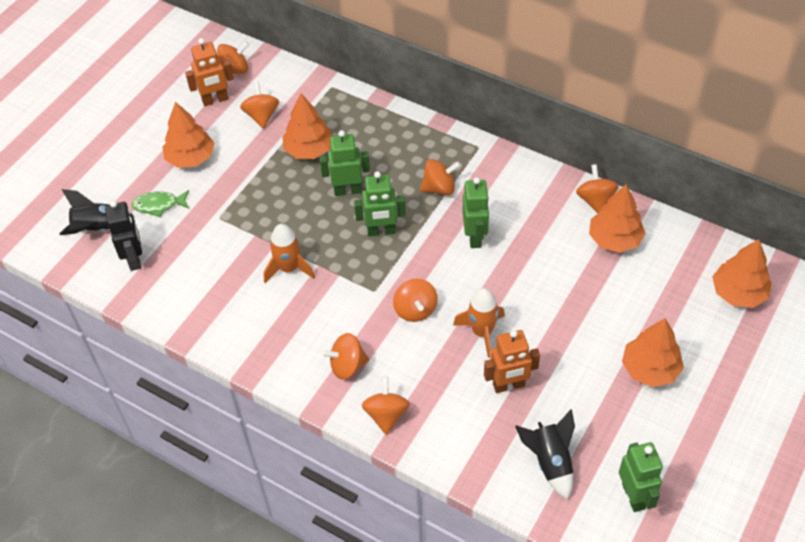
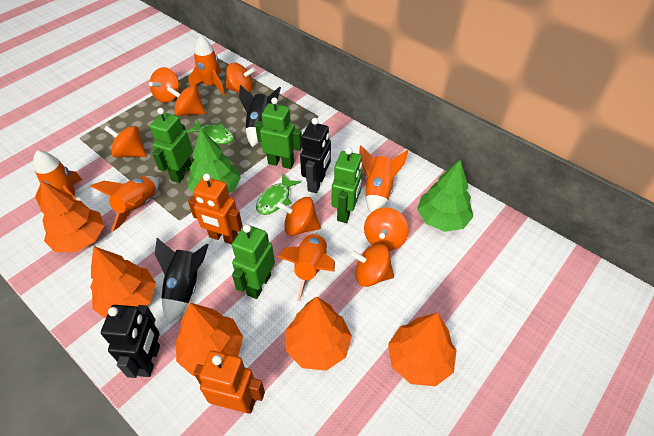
black robot: [105,201,142,271] = 1 -> [101,305,160,378] [300,118,331,193] = 2
green fish: [132,190,189,217] = 1 -> [187,119,234,144] [256,174,301,215] = 2
green tree: none = 0 -> [188,128,241,193] [417,160,473,232] = 2
orange rocket: [264,224,315,283] [453,288,505,358] = 2 -> [33,150,82,207] [90,176,159,231] [188,36,225,96] [277,232,335,301] [359,145,408,213] = 5

